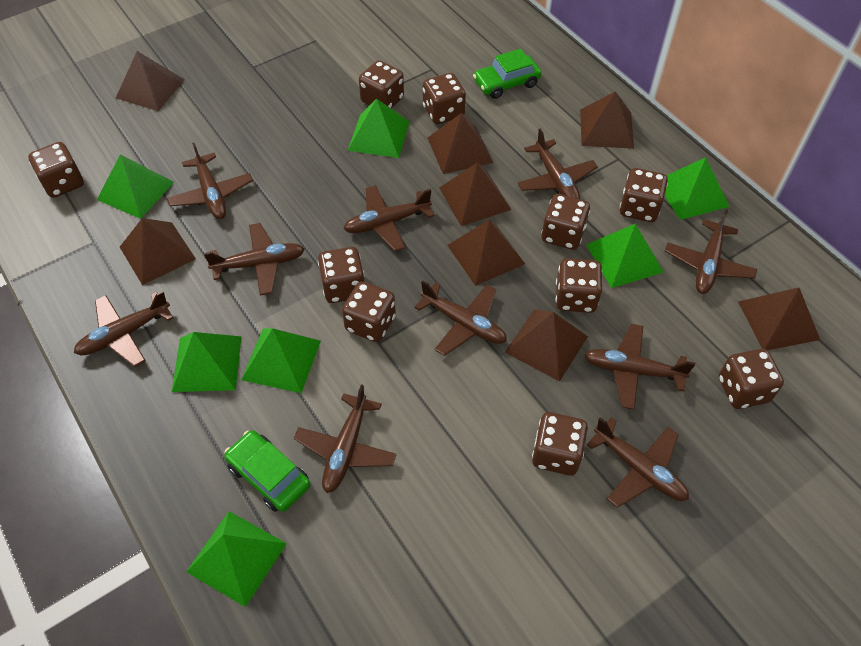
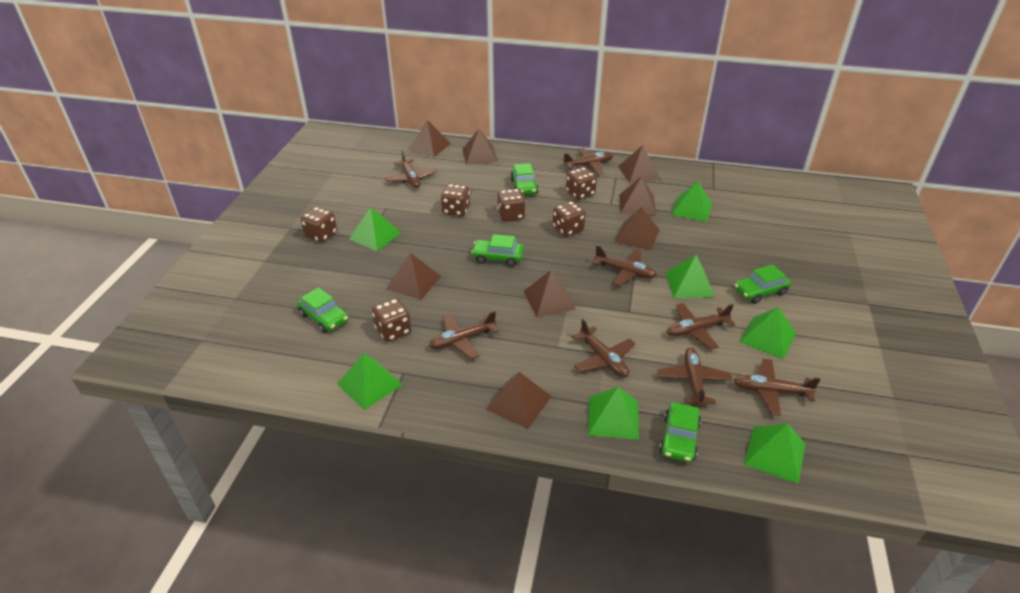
brown dice: [28,142,84,198] [318,247,364,303] [342,281,396,342] [359,60,404,108] [423,73,466,124] [532,412,588,476] [541,194,590,250] [556,258,602,313] [620,168,668,222] [719,349,784,409] = 10 -> [301,207,337,243] [372,298,411,342] [441,184,470,217] [497,189,526,221] [552,201,586,237] [566,167,597,200] = 6
brown plane: [74,291,173,367] [167,143,253,219] [204,223,305,295] [294,384,397,493] [343,185,434,251] [414,280,507,356] [518,128,598,199] [584,324,695,409] [587,417,689,508] [665,209,757,294] = 10 -> [385,150,436,188] [429,311,499,359] [562,148,613,174] [572,319,635,377] [593,245,657,286] [657,348,733,407] [667,303,735,349] [734,359,821,416] = 8
green car: [224,430,310,512] [473,49,541,99] = 2 -> [297,287,349,333] [471,234,524,267] [510,163,539,195] [659,402,701,463] [734,264,791,304] = 5

